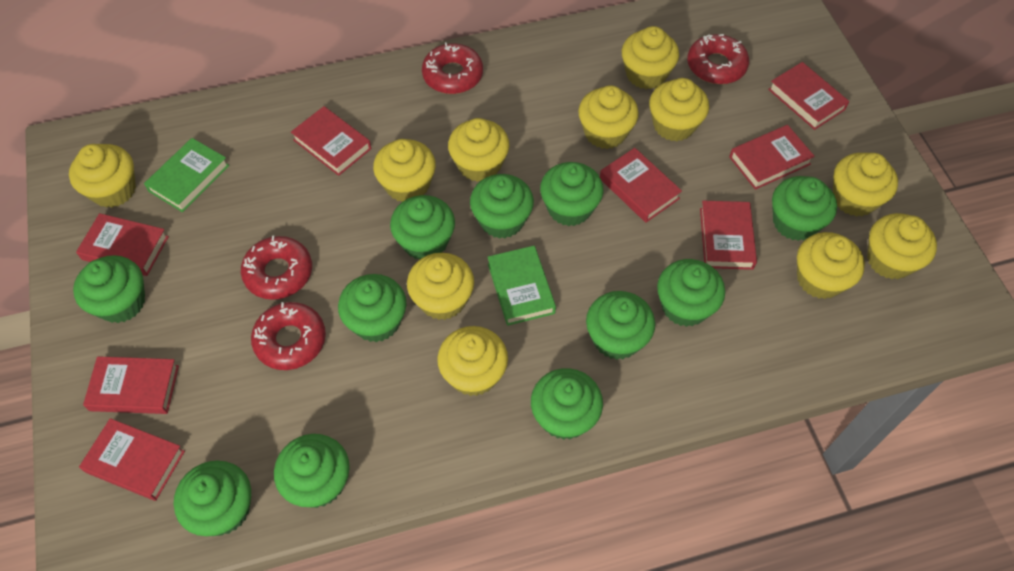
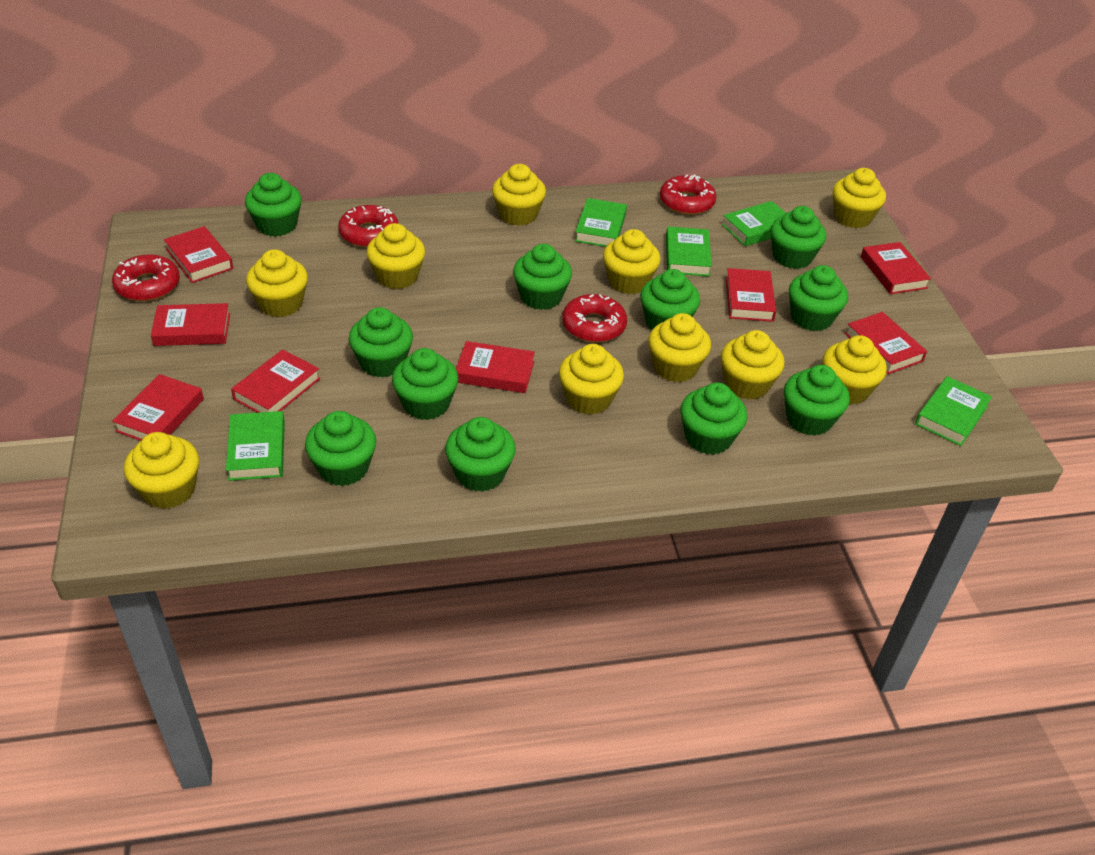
green book: [144,138,229,212] [488,246,556,326] = 2 -> [226,411,285,481] [575,198,627,247] [666,227,712,276] [722,201,786,246] [915,376,992,446] = 5
yellow cupcake: [69,144,136,208] [373,139,436,202] [407,253,474,320] [437,326,508,396] [448,118,509,182] [578,85,639,149] [621,26,679,89] [649,78,709,141] [797,232,865,299] [833,153,898,217] [867,213,937,279] = 11 -> [124,432,199,509] [246,249,308,317] [366,223,425,289] [492,164,546,226] [559,344,624,415] [603,229,660,294] [648,313,711,382] [721,330,785,400] [823,335,887,405] [833,168,886,228] = 10

